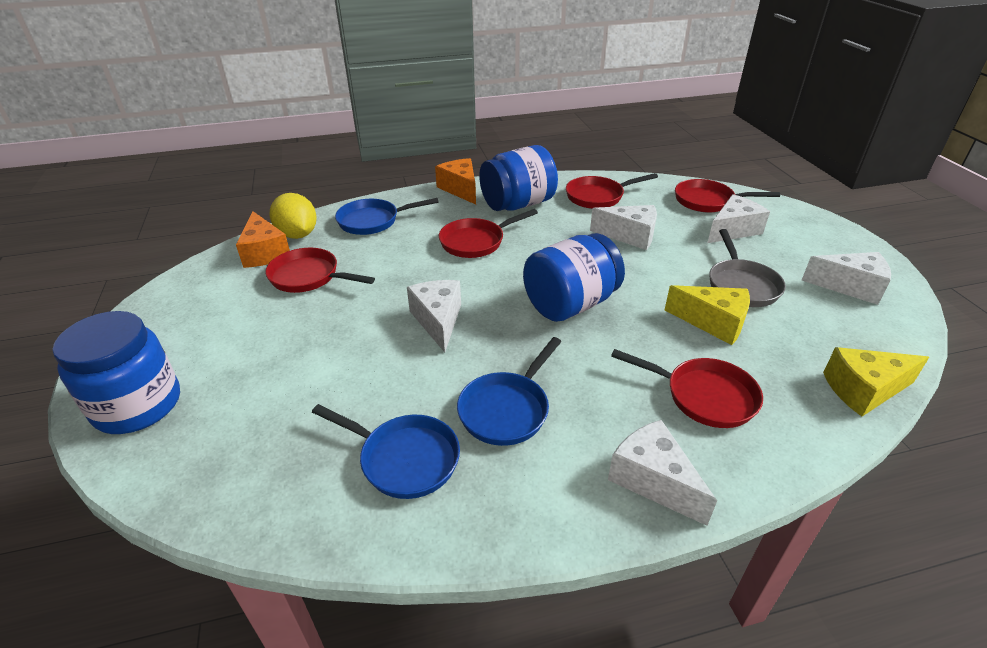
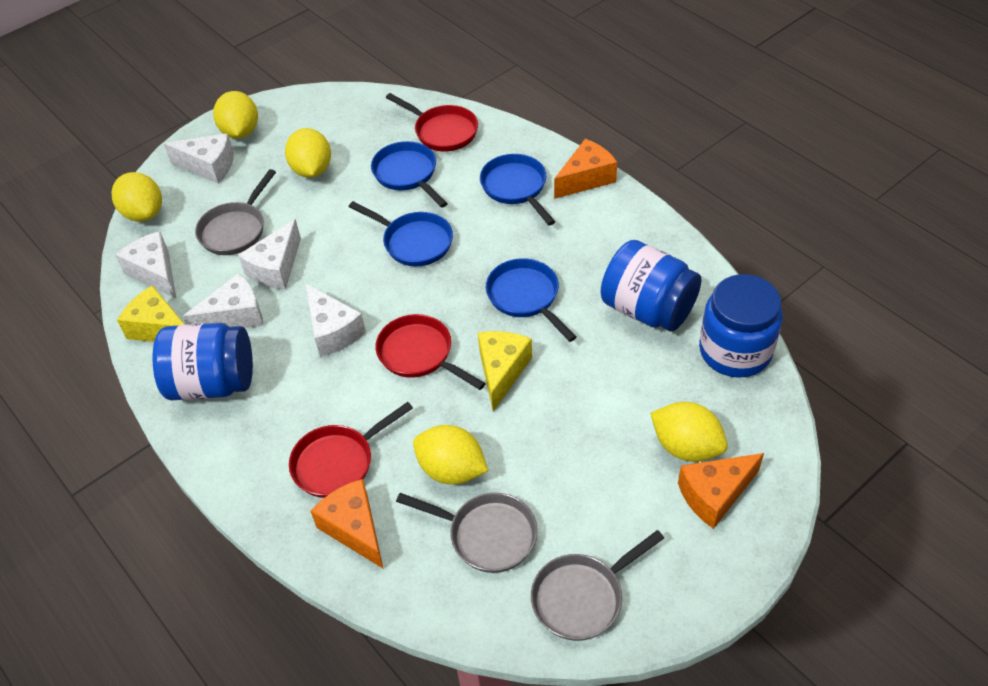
blue pan: [312,404,460,499] [335,198,439,235] [457,337,562,446] = 3 -> [349,201,453,266] [371,141,448,208] [480,154,556,225] [486,258,577,342] = 4
grey pan: [709,229,786,307] = 1 -> [195,169,276,255] [396,493,538,573] [531,530,664,641] = 3
orange cheese: [236,211,290,268] [435,158,476,204] = 2 -> [310,479,383,568] [554,139,617,199] [678,453,764,529] = 3
red pan: [265,248,375,293] [439,209,538,258] [566,173,658,209] [611,349,763,428] [675,179,780,213] = 5 -> [289,402,413,498] [375,314,486,390] [386,93,478,151] = 3
yellow lemon: [269,193,317,239] = 1 -> [111,172,162,222] [213,91,258,139] [285,128,331,178] [413,425,488,484] [650,402,728,462] = 5

